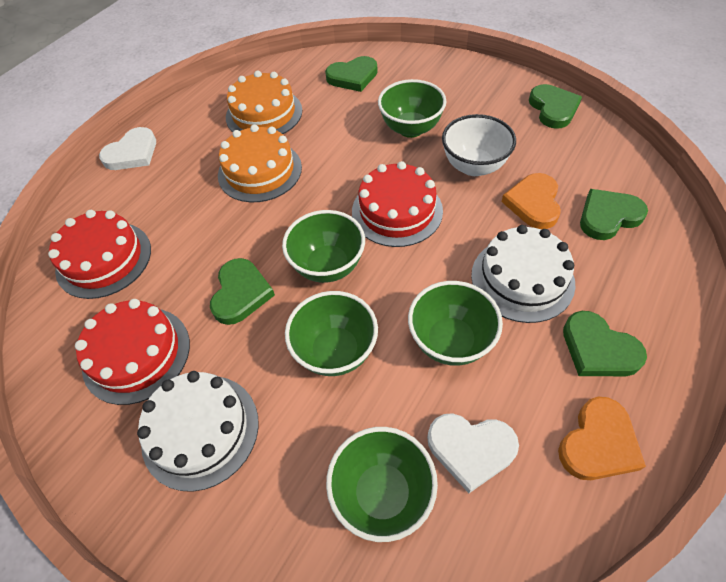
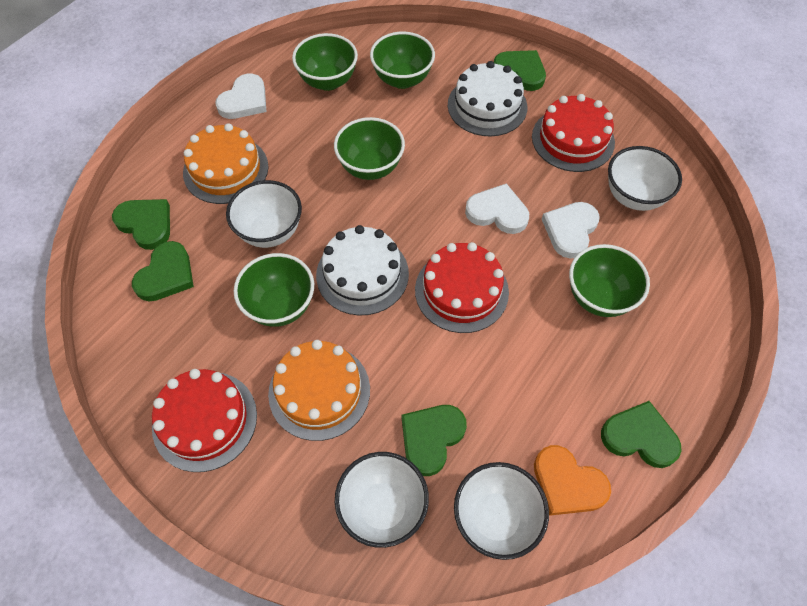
orange heart: [501,173,561,229] [558,397,646,480] = 2 -> [534,445,611,516] = 1
white bowl: [442,114,516,176] = 1 -> [226,180,302,248] [335,452,429,548] [454,462,549,560] [608,146,682,211] = 4
white heart: [99,127,156,170] [427,413,519,493] = 2 -> [215,74,267,119] [465,183,529,234] [542,202,600,259] = 3

